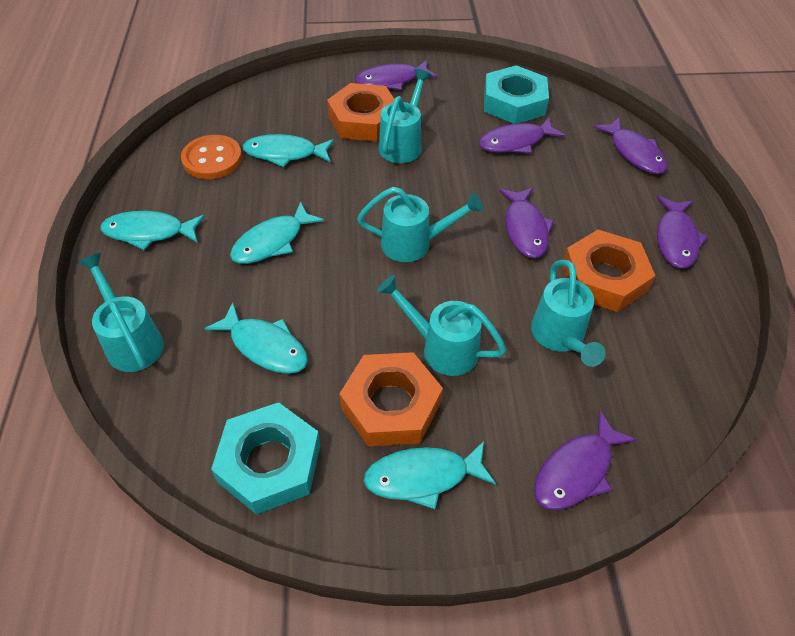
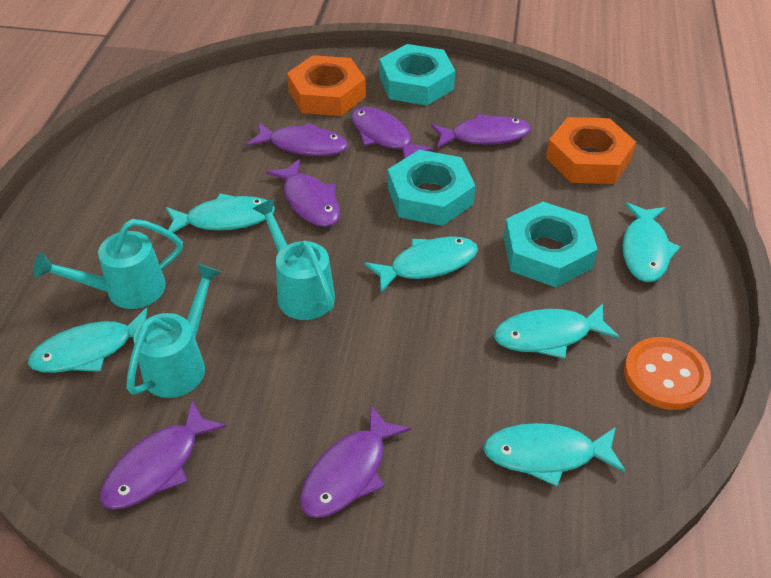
orange nut: [327,83,394,142] [339,352,443,446] [563,230,655,312] = 3 -> [287,55,366,116] [546,117,636,184] = 2
turquoise fish: [100,211,205,250] [204,302,308,374] [230,202,324,264] [242,134,334,167] [363,441,496,509] = 5 -> [28,307,147,373] [166,193,275,233] [365,237,478,293] [483,423,625,486] [494,303,620,359] [622,202,680,282] = 6
turquoise nut: [211,402,320,515] [484,65,549,124] = 2 -> [380,44,455,106] [388,150,475,226] [504,202,598,287] = 3
turquoise watering can: [78,253,164,372] [357,187,483,262] [377,275,506,376] [378,69,431,163] [531,260,606,367] = 5 -> [33,219,183,309] [126,264,221,398] [253,199,335,320] = 3

